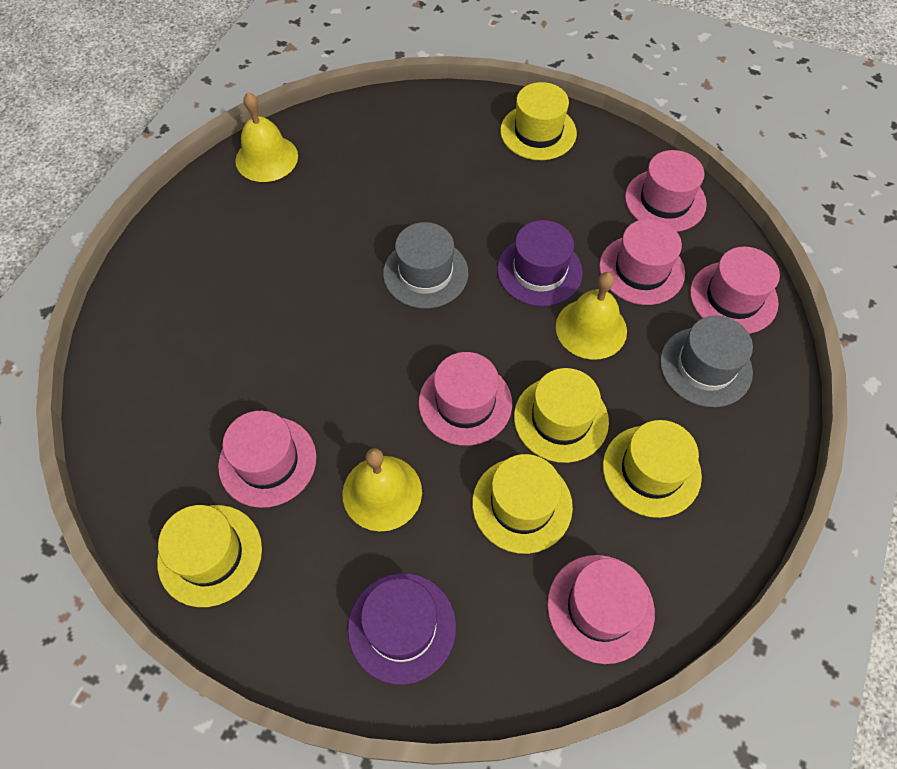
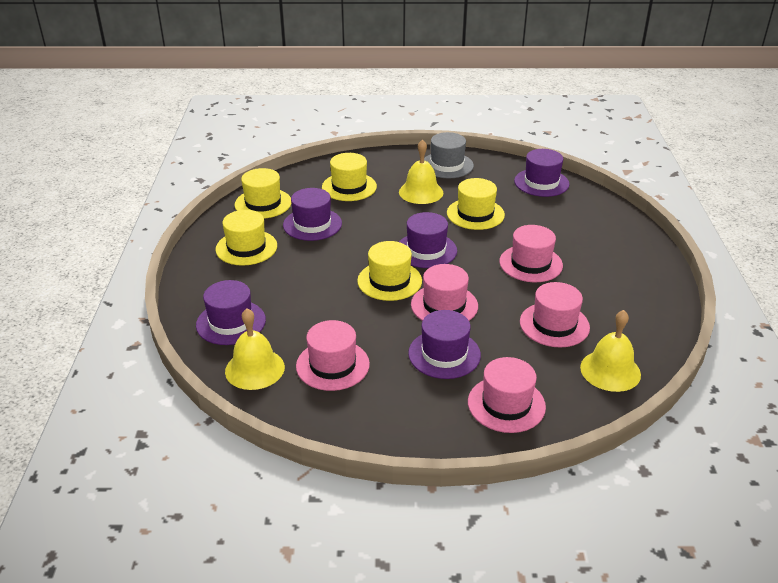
grey hat: [383,222,468,309] [660,316,753,407] = 2 -> [424,132,474,178] = 1
pink hat: [218,411,317,508] [419,352,512,446] [547,555,655,664] [599,219,685,305] [625,150,707,232] [690,247,780,334] = 6 -> [296,320,370,391] [411,264,478,321] [468,357,546,433] [499,225,563,282] [520,282,590,347] = 5
purple hat: [348,573,456,685] [497,220,583,306] = 2 -> [196,280,266,345] [283,188,342,241] [399,212,457,268] [408,310,481,379] [514,149,570,197] = 5

